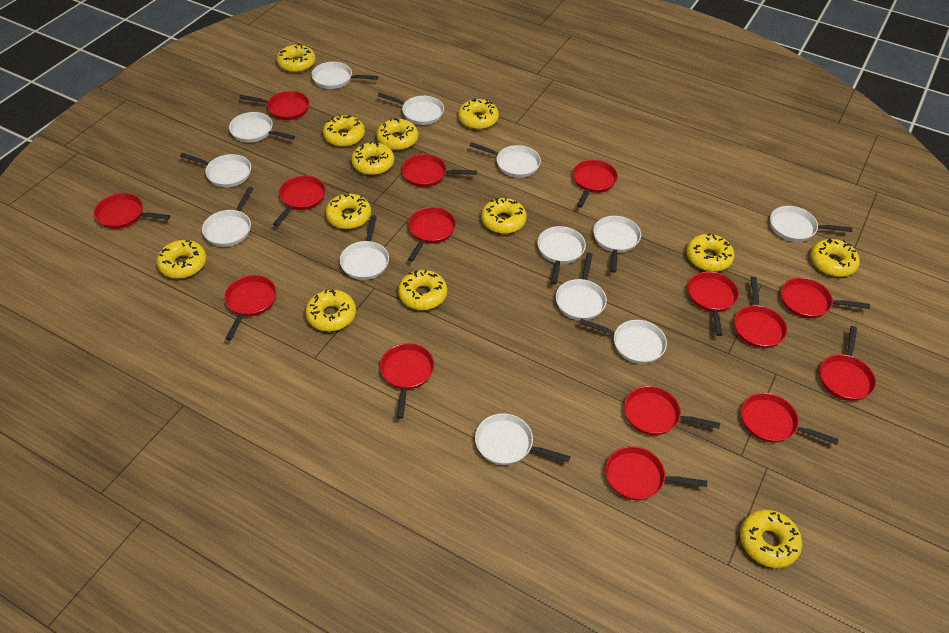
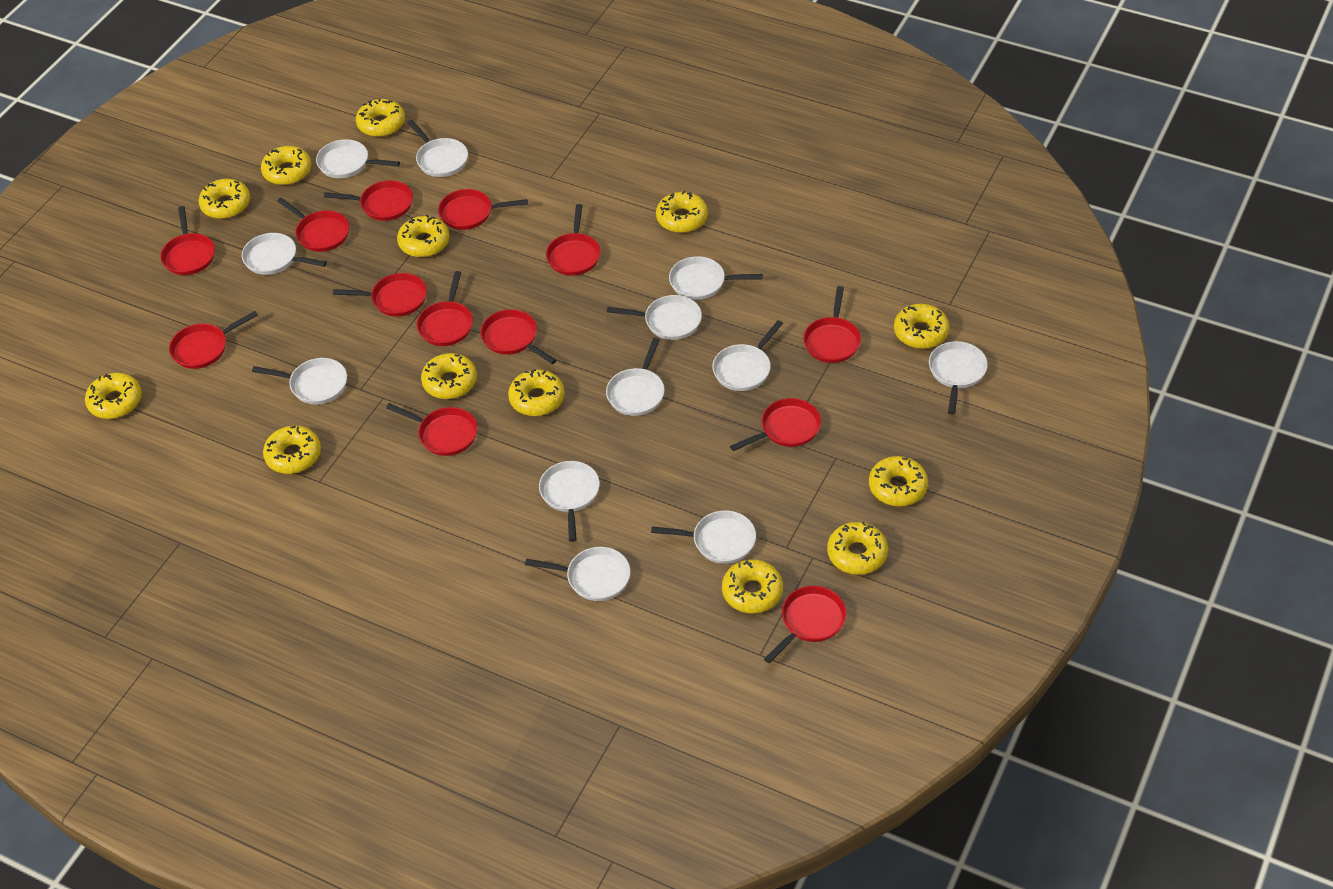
red pan: [94,193,170,229] [224,275,277,340] [239,91,309,120] [273,176,326,226] [380,343,434,419] [402,154,477,187] [408,207,456,262] [573,160,618,208] [606,446,707,500] [624,386,720,435] [688,271,739,336] [734,277,787,348] [741,393,839,445] [781,278,870,318] [820,326,876,401] = 15 -> [160,206,215,275] [169,311,258,369] [277,198,349,252] [324,180,413,221] [333,273,427,317] [386,403,478,456] [417,271,473,346] [438,189,528,230] [480,309,556,364] [546,204,601,276] [730,398,821,451] [764,586,847,663] [803,286,861,363] = 13
white pan: [180,153,251,187] [202,187,254,247] [229,112,295,142] [311,62,378,89] [340,215,389,280] [378,93,444,125] [470,142,541,178] [475,413,570,465] [537,226,586,285] [556,252,607,320] [580,319,667,364] [593,216,641,273] [770,206,852,242] = 13 -> [242,233,327,275] [252,358,347,404] [316,139,400,178] [407,120,468,177] [525,547,631,601] [539,461,600,542] [606,337,665,416] [607,295,702,340] [651,510,756,564] [669,256,763,300] [712,320,783,391] [929,341,988,414] = 12

